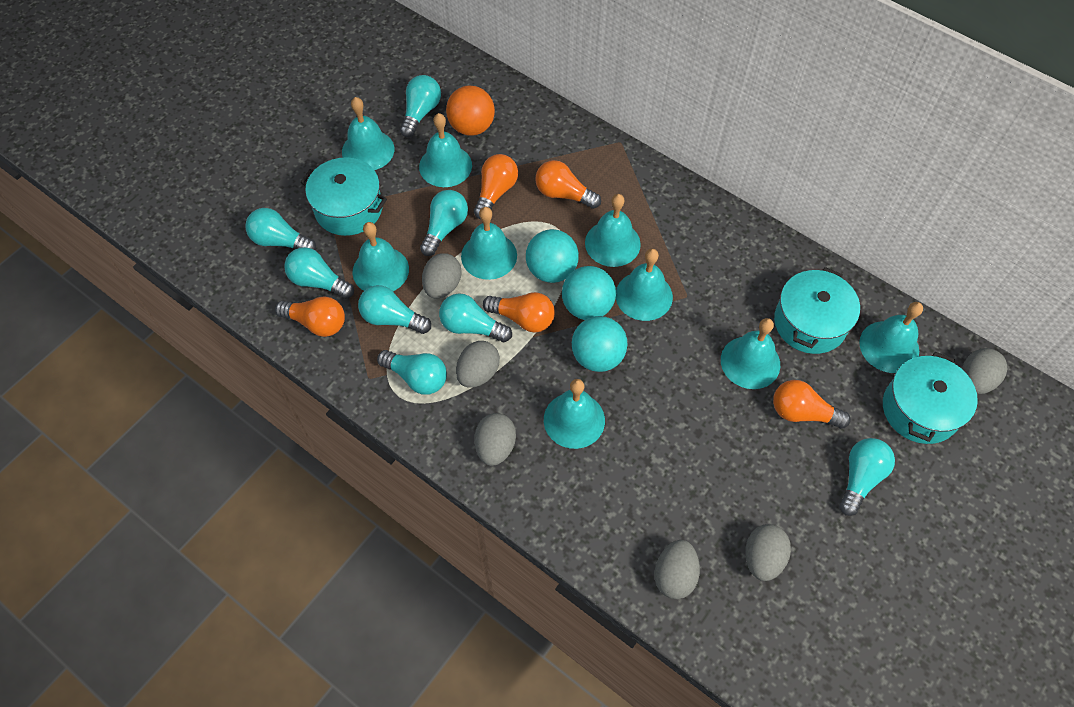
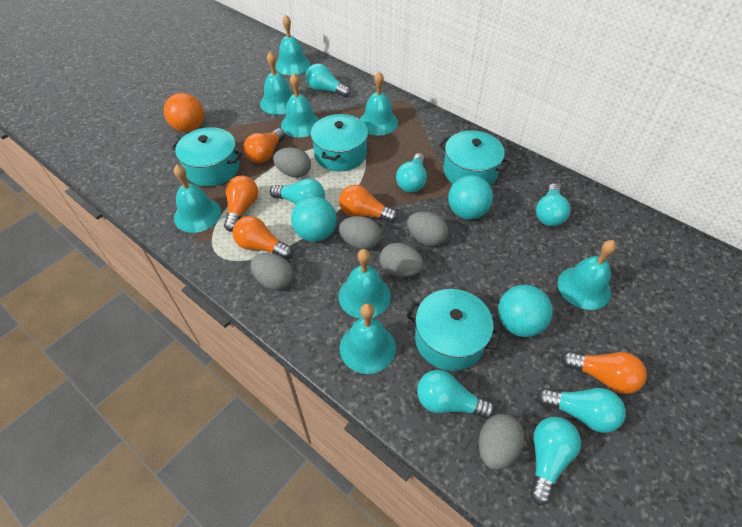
turquoise bell: [342,97,394,170] [353,222,409,291] [419,113,472,187] [461,207,517,280] [544,379,605,449] [585,194,641,267] [616,249,673,321] [721,318,780,389] [859,302,923,373] = 9 -> [174,164,221,233] [260,52,293,115] [275,15,310,75] [281,73,319,137] [338,249,391,318] [340,303,396,374] [360,71,398,136] [558,240,616,310] = 8
turquoise light bulb: [245,208,316,250] [284,247,354,299] [358,285,431,334] [377,350,447,395] [400,75,441,137] [420,190,468,256] [439,293,512,342] [839,438,895,516] = 8 -> [270,178,325,204] [306,63,351,97] [396,153,427,193] [417,370,495,419] [530,417,581,505] [536,183,571,226] [537,388,626,433] = 7
turquoise pot: [301,157,387,236] [774,267,860,354] [883,352,978,444] = 3 -> [172,127,242,186] [311,114,368,171] [407,289,502,371] [439,131,510,185] = 4

